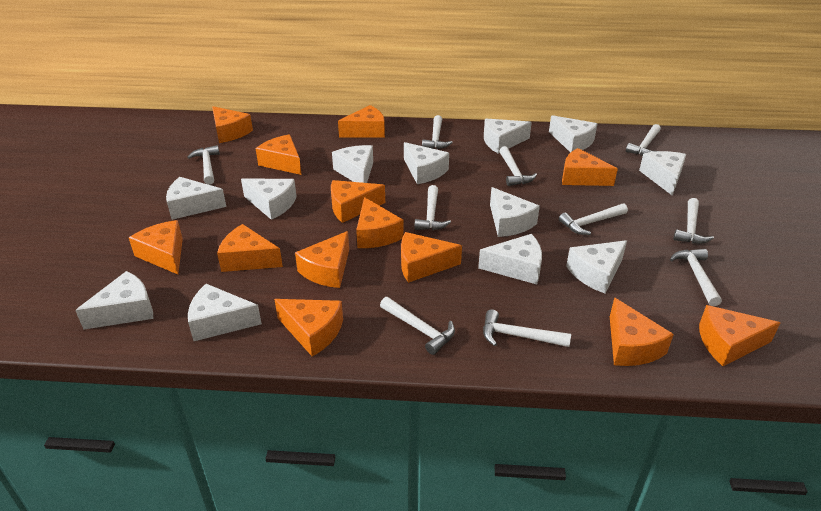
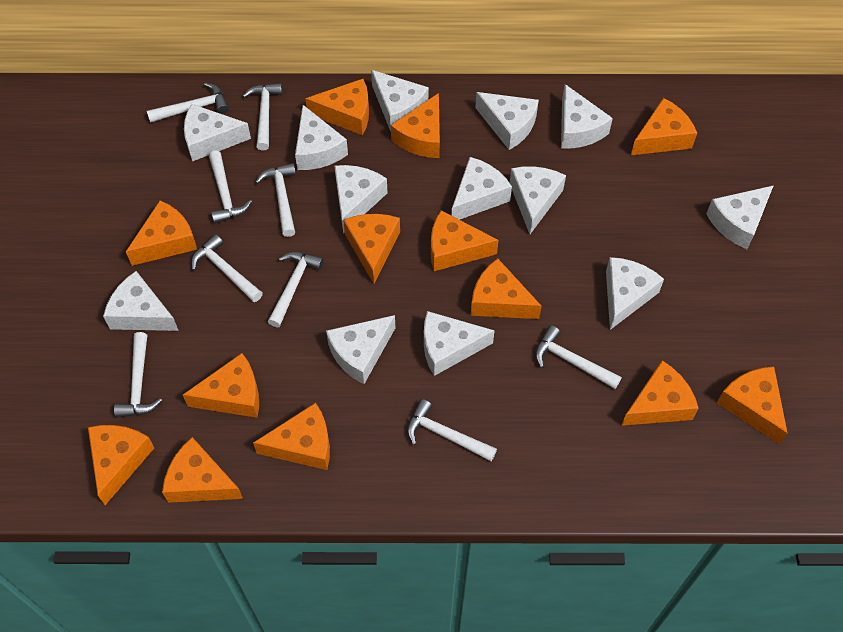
white cheese: [75,271,153,330] [166,177,226,220] [188,284,262,341] [241,179,297,220] [332,145,373,183] [404,142,449,184] [478,234,542,284] [484,119,532,154] [490,187,540,237] [549,115,598,153] [566,240,627,293] [639,151,686,196] = 12 -> [103,271,179,331] [184,104,251,161] [295,105,348,170] [326,315,395,384] [334,165,387,234] [371,70,429,131] [424,311,495,376] [452,157,512,220] [476,92,539,150] [510,166,566,234] [561,84,613,149] [606,257,664,330] [706,185,774,249] = 13
white hammer: [187,145,220,185] [380,297,455,355] [414,185,451,230] [422,115,453,149] [483,309,571,347] [499,146,537,186] [559,203,628,235] [626,124,661,156] [670,249,722,306] [673,198,714,244] = 10 -> [114,332,162,418] [147,82,229,123] [191,234,263,302] [209,151,252,224] [242,83,283,150] [255,163,296,237] [268,252,324,327] [407,399,497,461] [535,325,622,389] = 9

